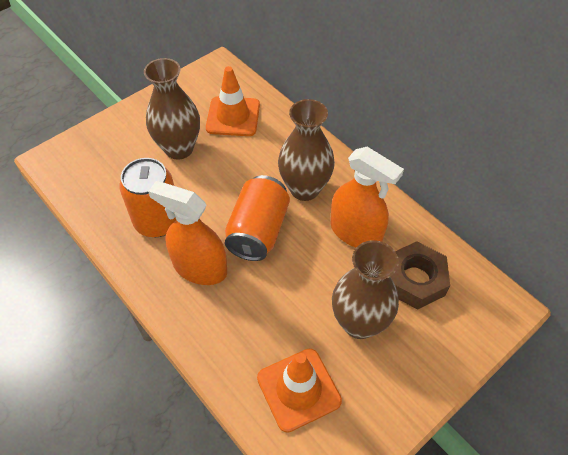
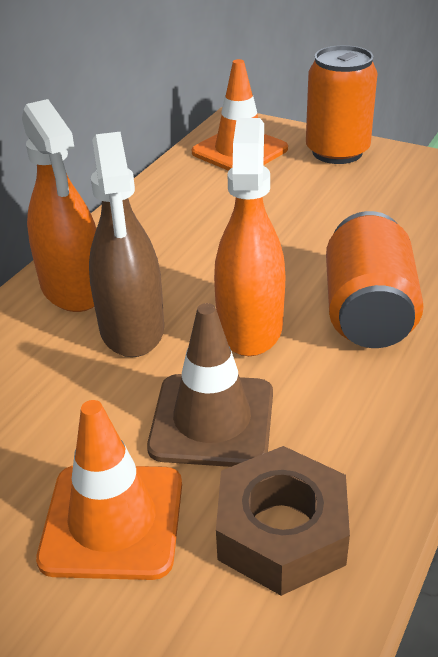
brown spray bottle: none = 0 -> [89,132,164,357] = 1
brown traffic cone: none = 0 -> [147,303,273,467] = 1
brown vase: [144,58,200,160] [278,99,335,201] [332,240,399,339] = 3 -> none = 0

